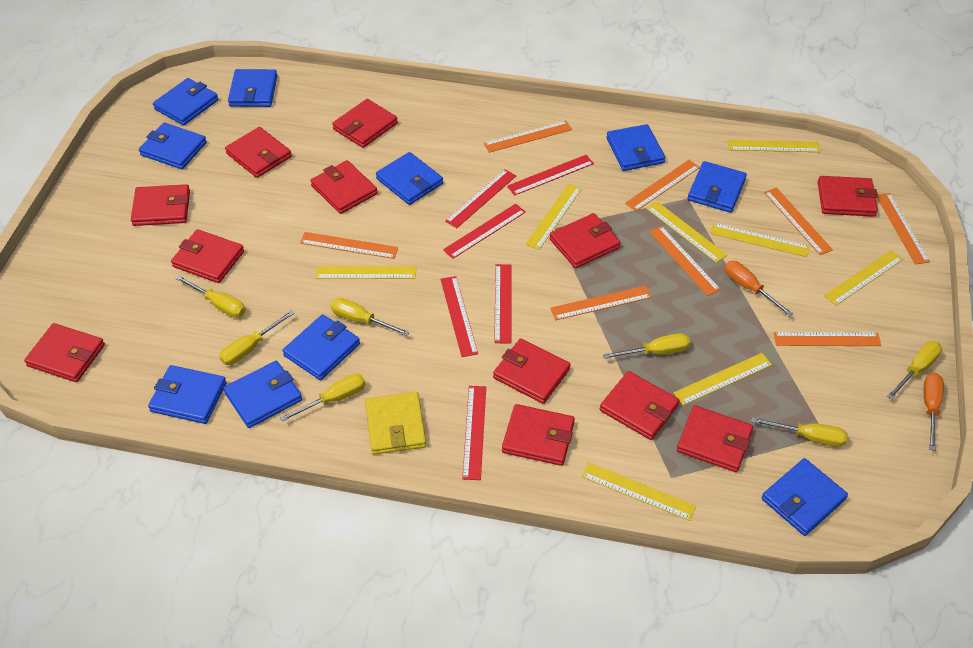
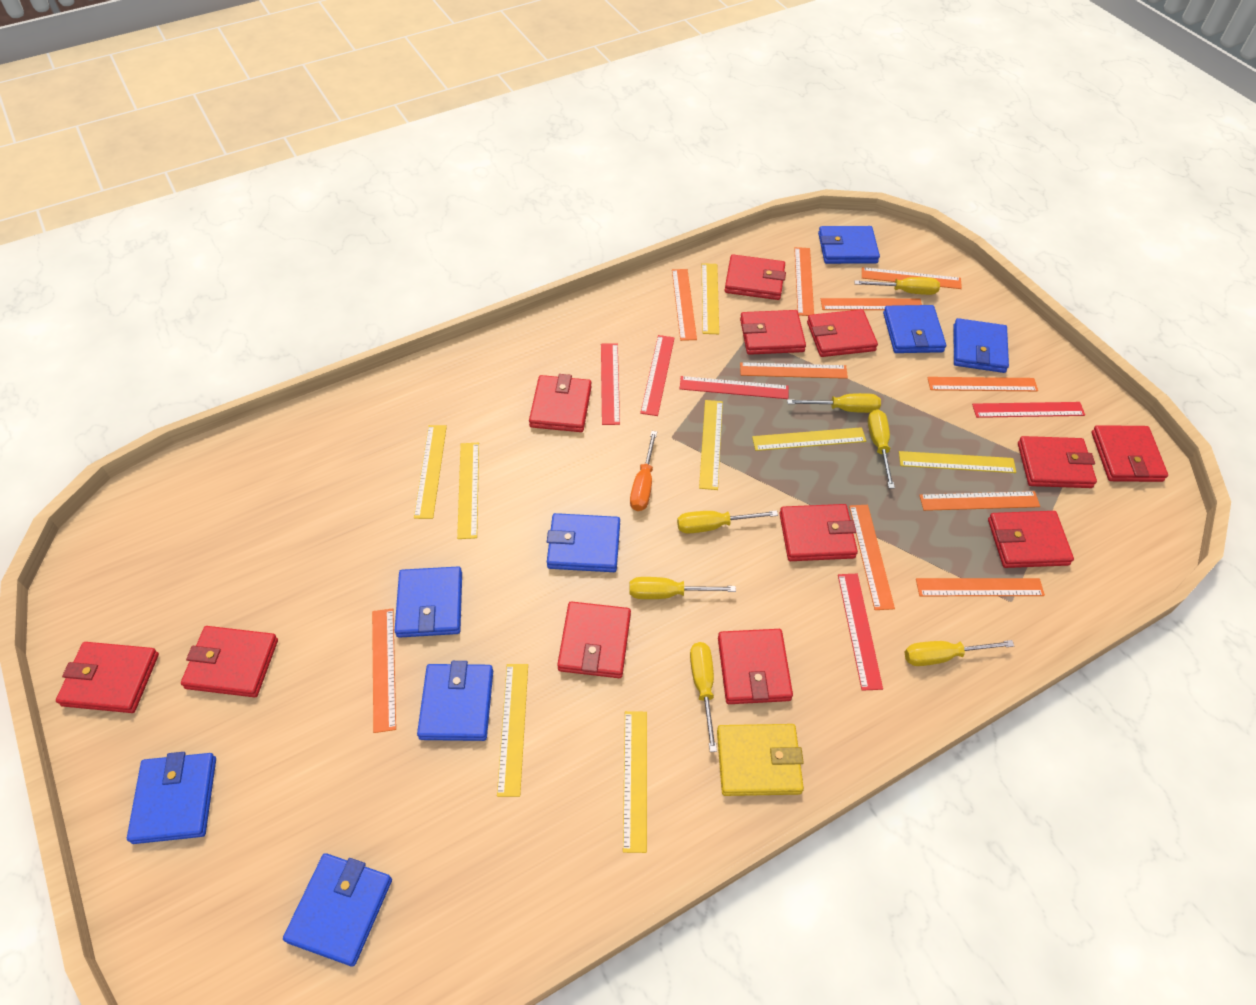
blue wallet: [139,123,207,169] [148,365,227,424] [153,78,219,126] [223,361,302,428] [228,69,277,107] [283,314,360,380] [376,152,443,205] [606,124,665,171] [688,161,747,213] [762,458,848,536] = 10 -> [127,752,216,844] [283,853,392,967] [395,566,462,638] [417,661,493,741] [547,513,620,572] [818,226,880,264] [883,305,946,353] [954,318,1009,373] = 8
orange ruler: [300,232,398,259] [484,121,572,153] [550,285,652,320] [625,160,700,211] [649,226,721,296] [764,187,833,255] [774,332,881,346] [877,193,930,265] = 8 -> [372,608,396,733] [672,269,697,341] [740,362,848,379] [794,247,814,316] [821,298,922,310] [849,505,895,610] [862,267,962,289] [916,578,1045,596] [919,491,1040,511] [927,377,1038,391] = 10
orange screwdriver: [725,261,793,316] [924,373,944,451] = 2 -> [630,431,657,511] = 1
red ruler: [440,276,478,357] [443,204,526,259] [445,169,516,228] [462,386,486,480] [494,264,511,343] [507,155,594,196] = 6 -> [601,343,620,425] [640,335,675,416] [680,376,789,399] [838,574,883,691] [972,402,1085,418] = 5

